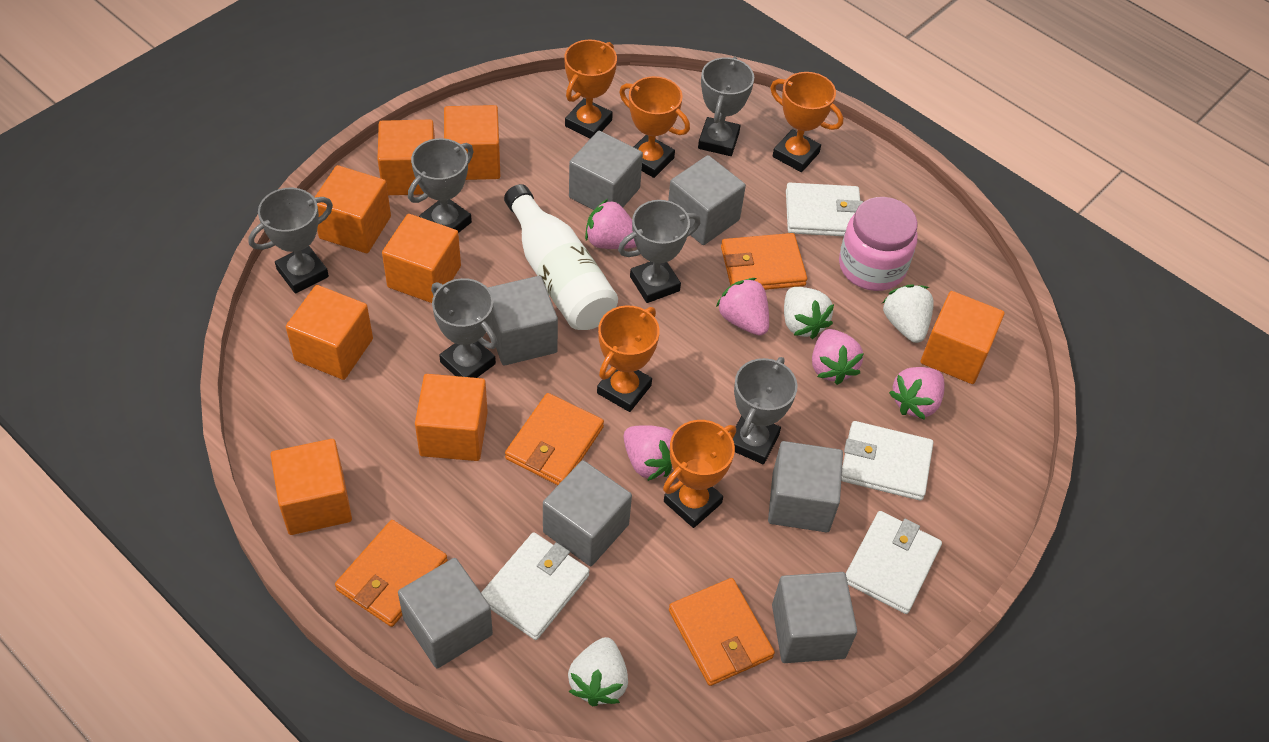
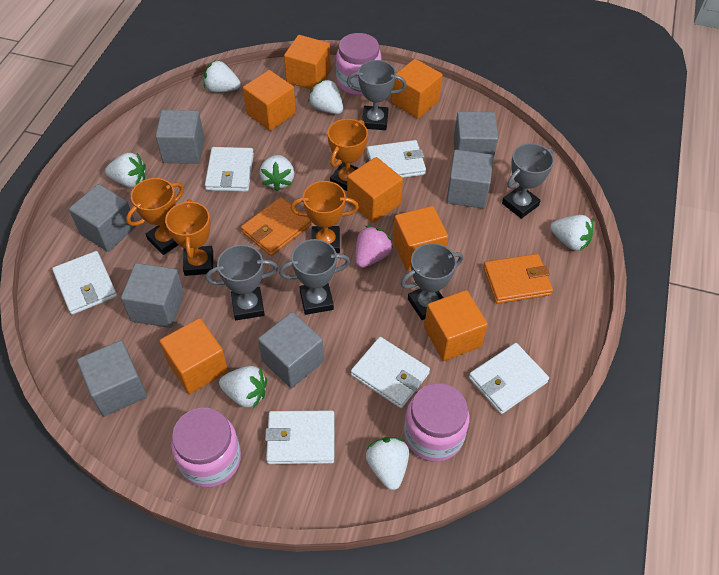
grey trophy: [248,188,333,293] [408,138,474,233] [431,278,498,378] [618,200,701,303] [698,57,754,156] [733,357,798,464] = 6 -> [206,245,278,320] [279,239,350,315] [347,60,407,130] [401,243,463,320] [502,143,554,219] = 5
orange cube: [270,439,352,535] [286,285,373,380] [314,165,391,253] [377,120,435,195] [382,214,461,303] [415,374,488,461] [444,105,500,180] [921,291,1004,384] = 8 -> [160,318,228,394] [243,70,296,131] [284,35,331,90] [347,157,403,223] [391,59,443,119] [393,206,448,270] [424,290,488,361] = 7
orange trophy: [564,40,617,139] [597,305,660,412] [619,76,690,178] [663,420,736,528] [770,72,843,172] = 5 -> [126,178,184,255] [165,199,213,276] [291,181,359,253] [328,119,368,191] = 4
orange wallet: [335,520,448,627] [505,393,604,485] [669,578,775,686] [721,233,807,290] = 4 -> [241,197,311,256] [483,254,553,304] = 2
pink jar: [839,197,918,291] = 1 -> [171,408,241,488] [336,33,381,95] [404,383,470,462] = 3
pink strawberry: [585,199,636,249] [624,425,674,481] [716,278,769,336] [812,329,864,385] [889,367,944,420] = 5 -> [355,226,393,268] = 1
white bottle: [504,184,618,330] = 1 -> none = 0
white strawberry: [568,637,628,706] [784,287,834,339] [882,284,934,343] = 3 -> [105,153,146,187] [204,60,241,92] [219,366,267,409] [260,155,294,191] [308,79,343,114] [366,437,409,490] [550,215,593,251] = 7
white wallet: [481,532,590,640] [786,183,863,236] [841,421,933,501] [846,511,942,614] = 4 -> [52,251,117,315] [205,147,254,192] [265,411,334,464] [351,337,430,408] [367,140,426,178] [469,343,549,414] = 6

